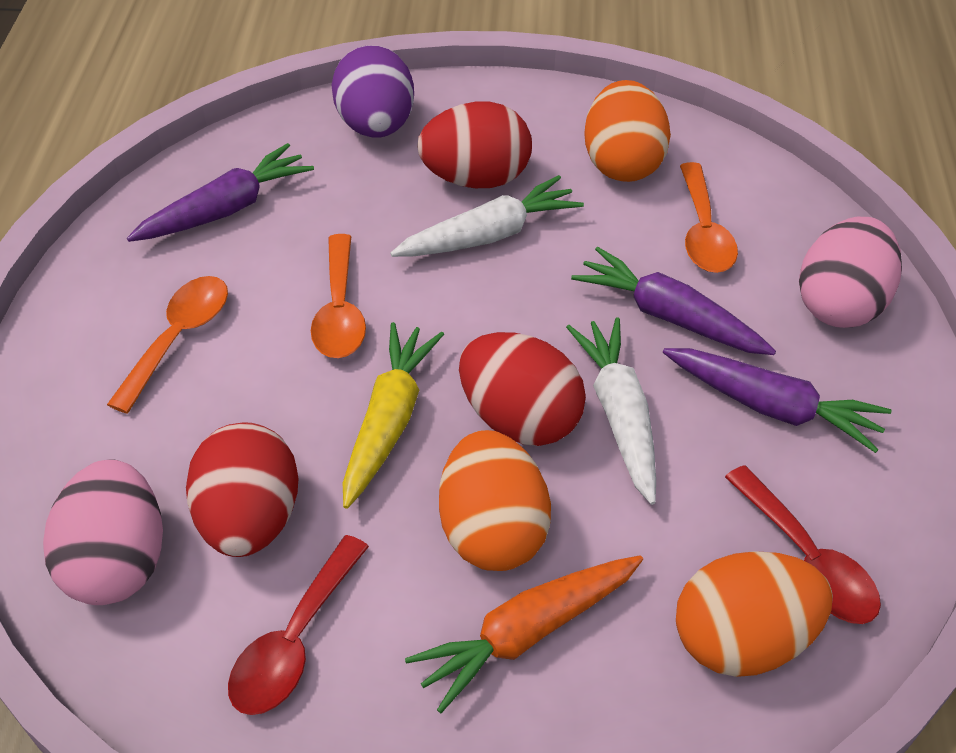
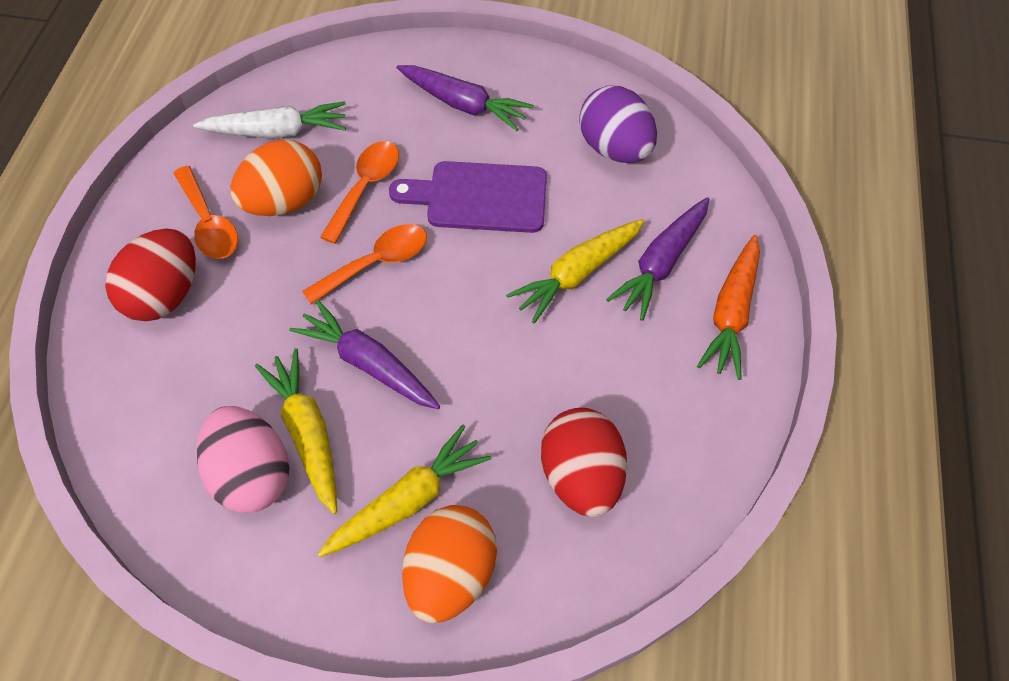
orange egg: [439,430,551,571] [584,80,671,182] [676,551,833,677] = 3 -> [231,140,322,216] [402,505,497,623] = 2
pink egg: [43,459,163,605] [799,217,902,328] = 2 -> [197,406,290,513] = 1
purple cutting board: none = 0 -> [389,161,547,233] = 1
red egg: [186,422,298,557] [417,102,532,188] [459,332,586,446] = 3 -> [105,228,196,321] [541,408,627,517] = 2
red spoon: [228,535,369,715] [725,465,881,624] = 2 -> none = 0
white carrot: [390,175,584,257] [566,317,656,505] = 2 -> [193,101,346,138] = 1
yellow carrot: [343,322,444,509] = 1 -> [255,348,337,514] [318,425,491,557] [506,219,645,323] = 3

